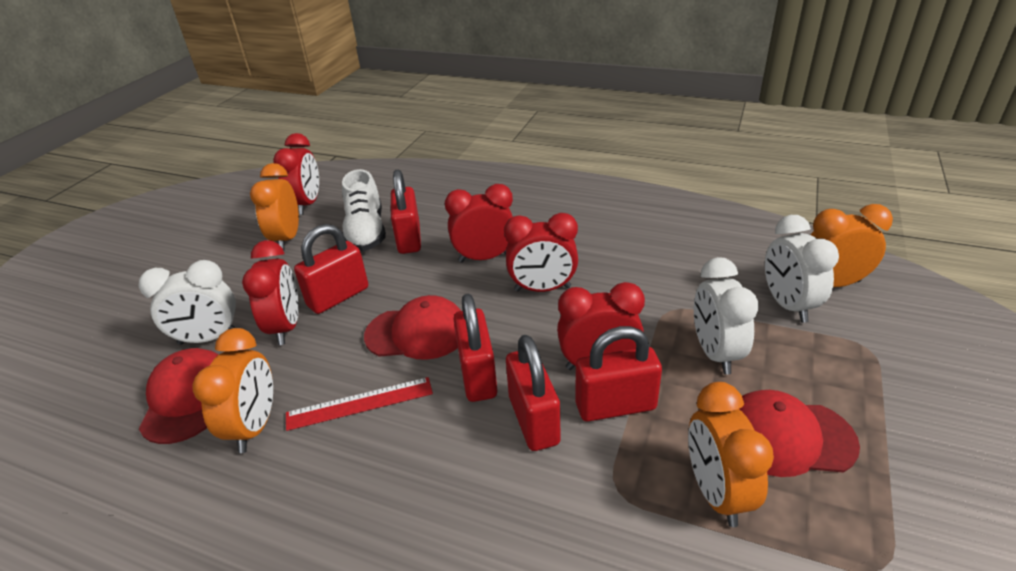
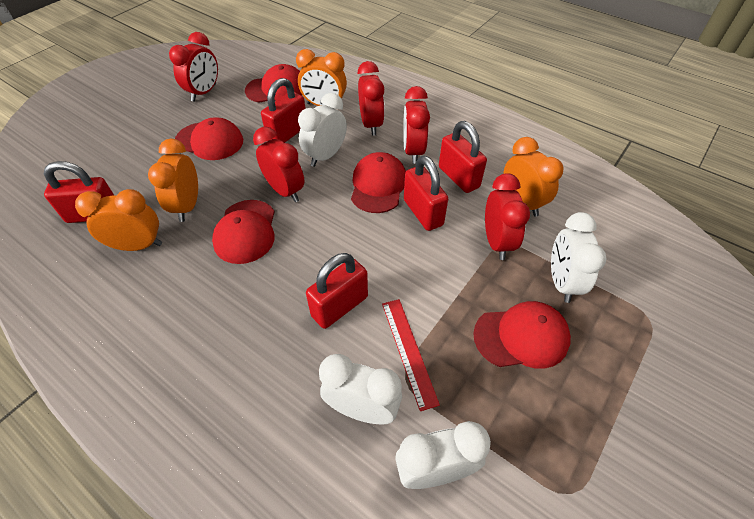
red cap: [139,348,219,444] [364,295,461,360] [739,390,860,477] = 3 -> [175,117,243,160] [212,200,275,264] [245,64,302,103] [351,152,406,213] [473,301,571,369] = 5
white clock: [139,260,236,345] [694,257,759,375] [765,215,839,323] = 3 -> [298,93,347,167] [319,354,402,425] [395,421,491,489] [551,212,607,303] = 4
white shoe: [342,169,386,252] = 1 -> none = 0

